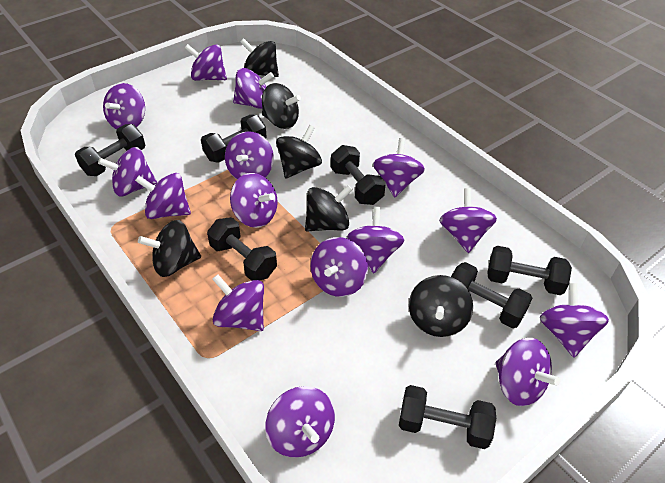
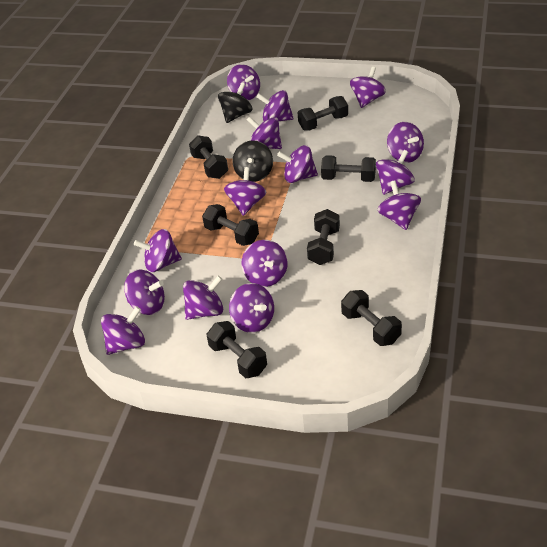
black spinning top: [138,220,201,277] [241,38,279,77] [262,83,301,129] [276,125,322,179] [305,185,353,231] [409,275,473,337] = 6 -> [218,83,253,123] [232,140,273,182] = 2

